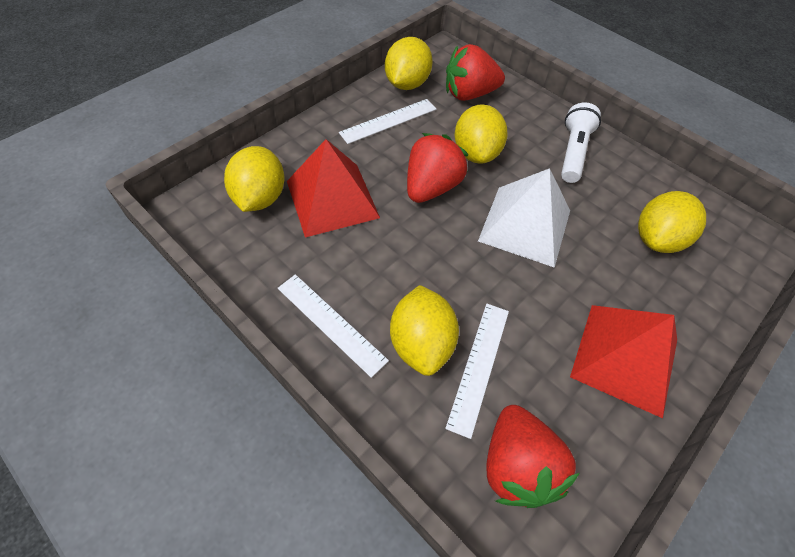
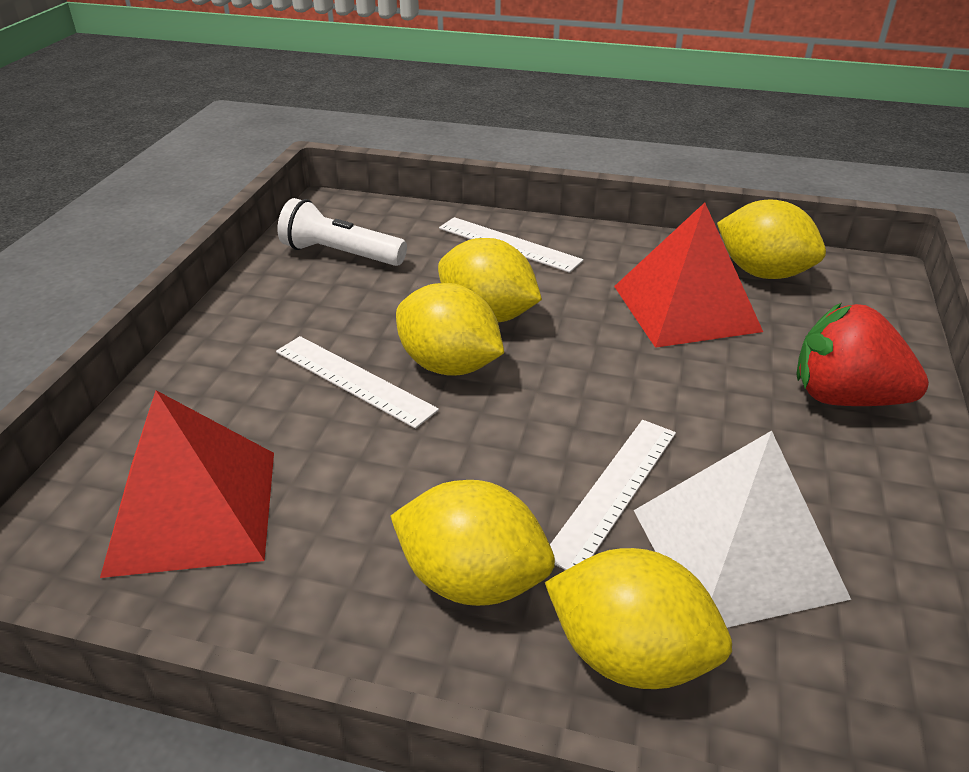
red strawberry: [407,133,468,203] [446,44,505,101] [487,405,580,508] = 3 -> [796,303,929,406] = 1

